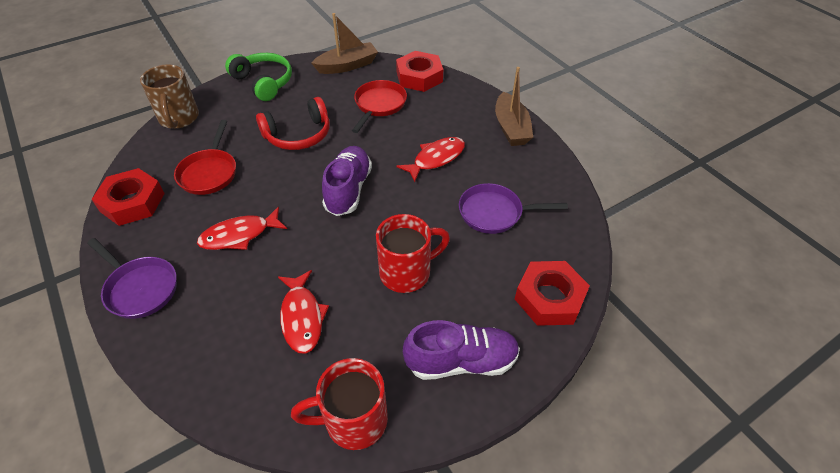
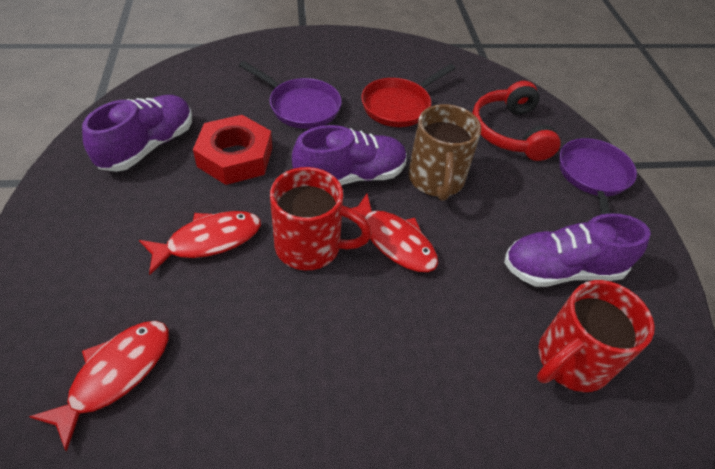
brown boat: [311,13,378,74] [495,67,533,146] = 2 -> none = 0
green headphones: [225,53,292,101] = 1 -> none = 0
purple shoe: [322,146,372,216] [403,320,520,380] = 2 -> [82,95,192,172] [292,125,407,185] [504,213,651,287] = 3
red nut: [92,168,165,226] [396,51,443,92] [515,261,590,326] = 3 -> [193,115,272,185] = 1
red pan: [174,120,236,195] [352,80,407,133] = 2 -> [361,64,456,127] = 1

